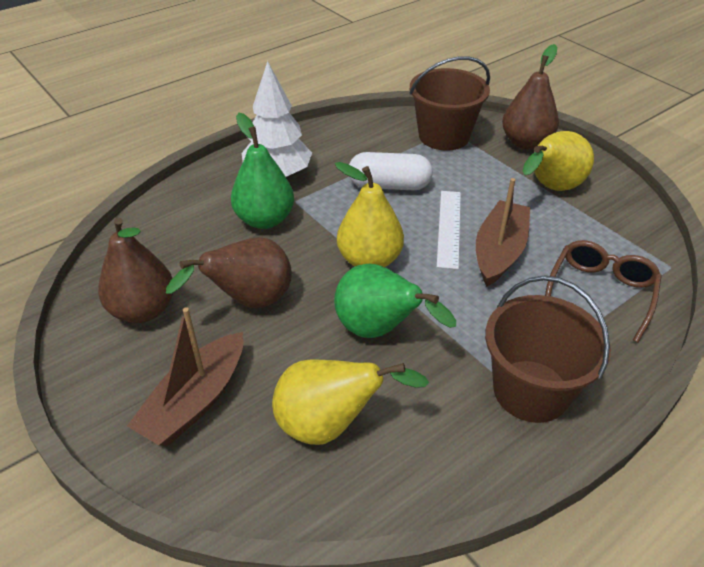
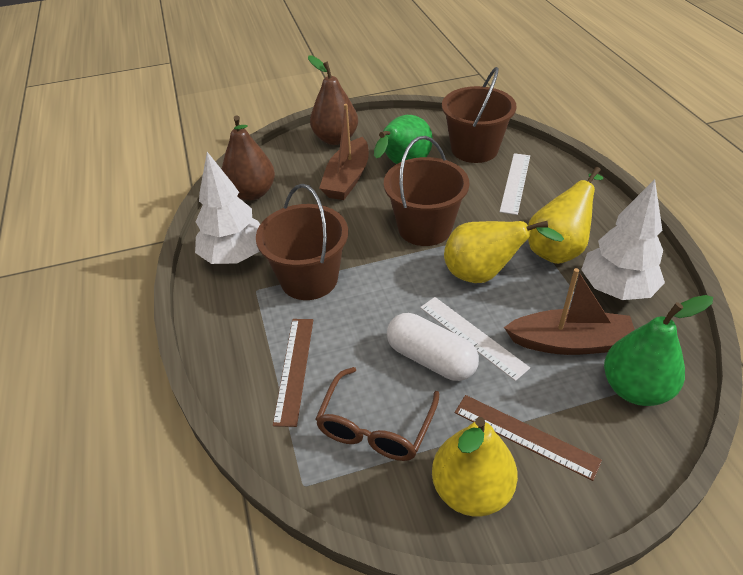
brown bucket: [410,56,490,151] [485,275,611,423] = 2 -> [256,184,348,300] [384,136,470,246] [442,67,516,163] = 3
brown pear: [98,217,173,323] [166,237,292,309] [502,44,559,150] = 3 -> [222,116,275,201] [308,55,358,145] = 2
brown ruler: none = 0 -> [273,319,313,427] [455,395,602,481] = 2
white ruler: [437,191,461,269] = 1 -> [420,297,530,381] [500,153,530,215] = 2
white tree: [242,61,312,177] = 1 -> [195,152,260,264] [581,179,665,300] = 2

